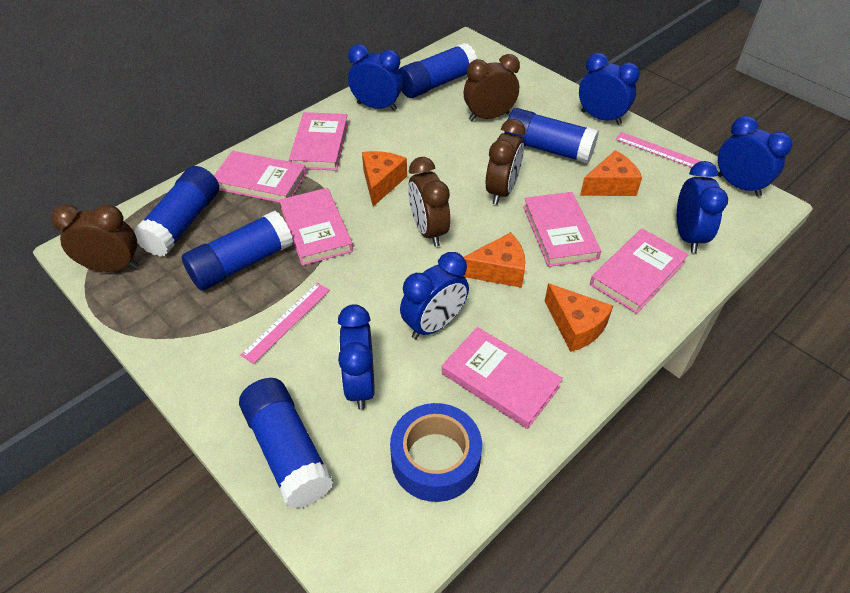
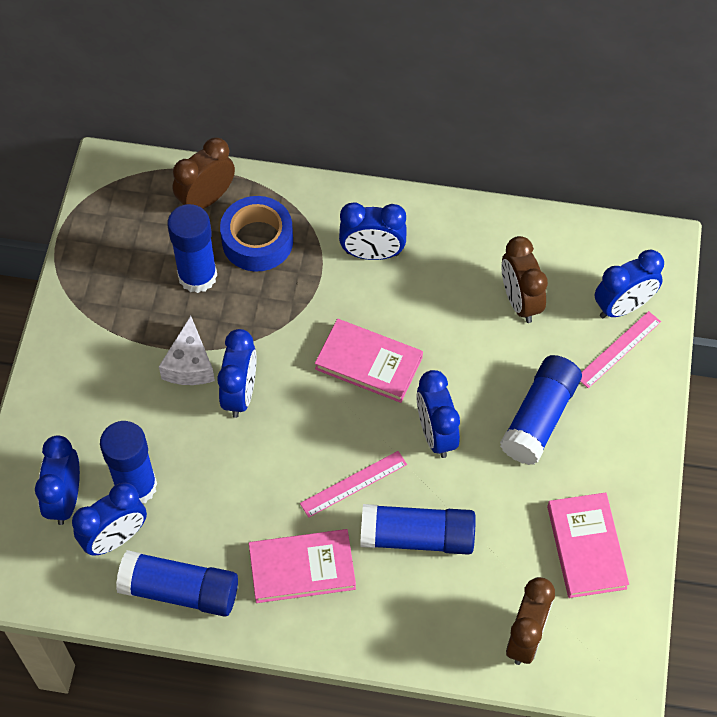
brown clock: [51,204,139,272] [408,157,450,247] [464,54,520,121] [486,119,525,205] = 4 -> [173,137,235,209] [501,236,548,323] [506,577,555,665] = 3
orange cheese: [362,151,407,207] [463,232,525,288] [545,283,613,352] [580,150,642,196] = 4 -> none = 0
pink book: [214,151,307,203] [279,188,353,266] [289,112,348,171] [442,327,563,429] [523,192,601,267] [590,229,689,314] = 6 -> [249,529,356,603] [315,319,423,403] [547,492,629,598] = 3
white cheese: none = 0 -> [159,316,215,385] = 1

